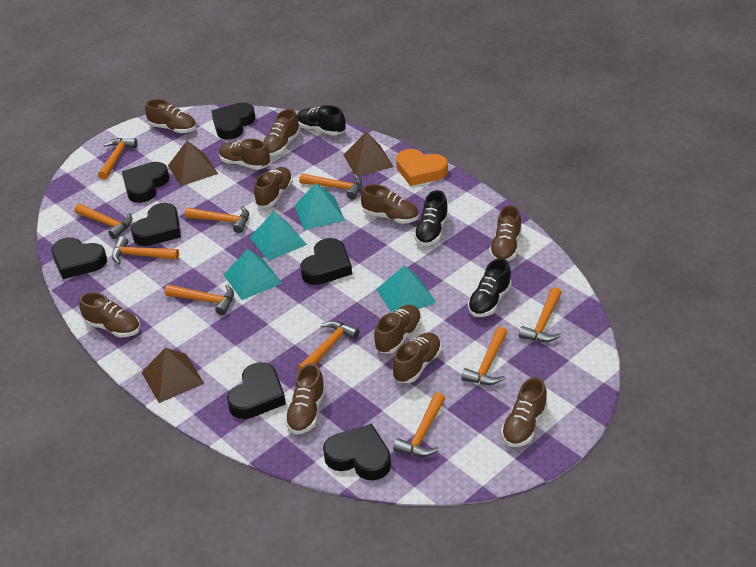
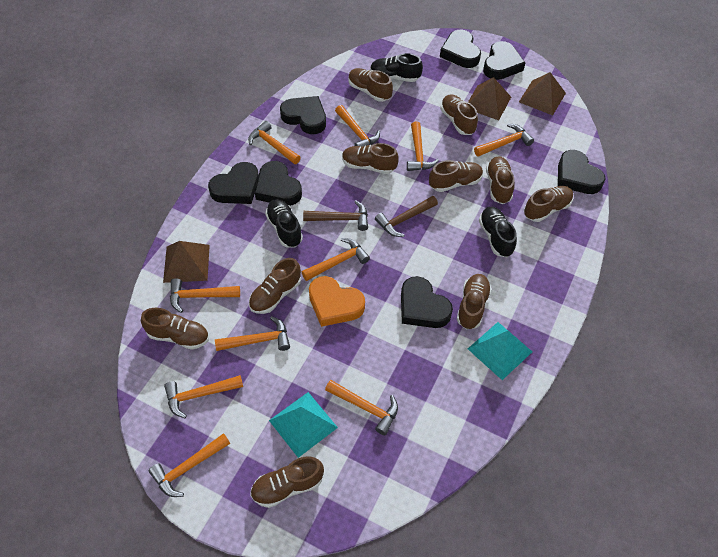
brown hammer: none = 0 -> [303,201,368,231] [375,196,438,237] = 2
brown shoe: [79,292,140,337] [145,99,197,133] [219,139,270,170] [254,167,293,207] [263,109,300,156] [285,363,326,434] [360,184,419,224] [374,305,422,354] [392,333,441,383] [489,205,522,261] [501,377,548,447] = 11 -> [141,308,209,350] [249,258,301,314] [250,456,324,508] [342,143,399,174] [348,68,393,102] [429,160,483,192] [440,94,478,135] [457,274,492,329] [486,156,515,204] [524,186,573,222] = 10
turquoise pyramid: [224,249,282,300] [249,211,307,261] [294,183,345,230] [376,265,437,312] = 4 -> [269,392,338,458] [468,322,532,380] = 2

